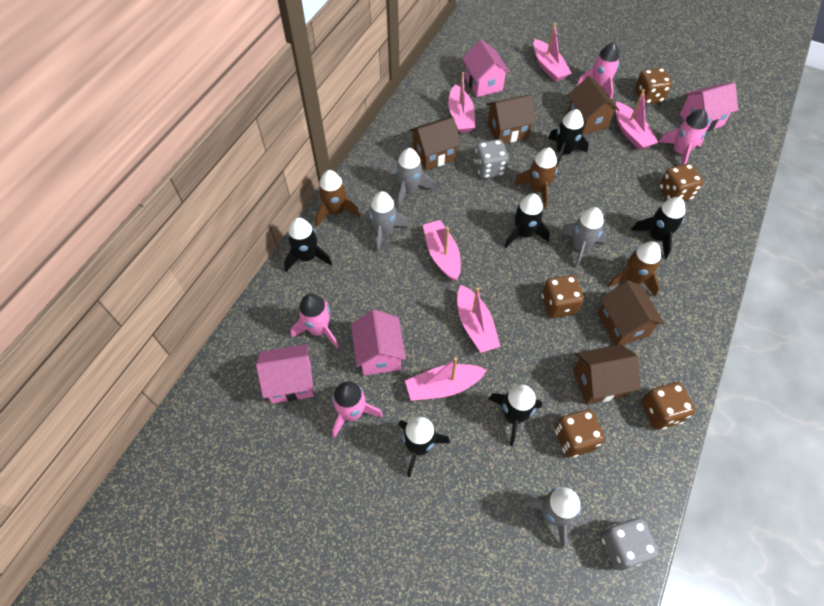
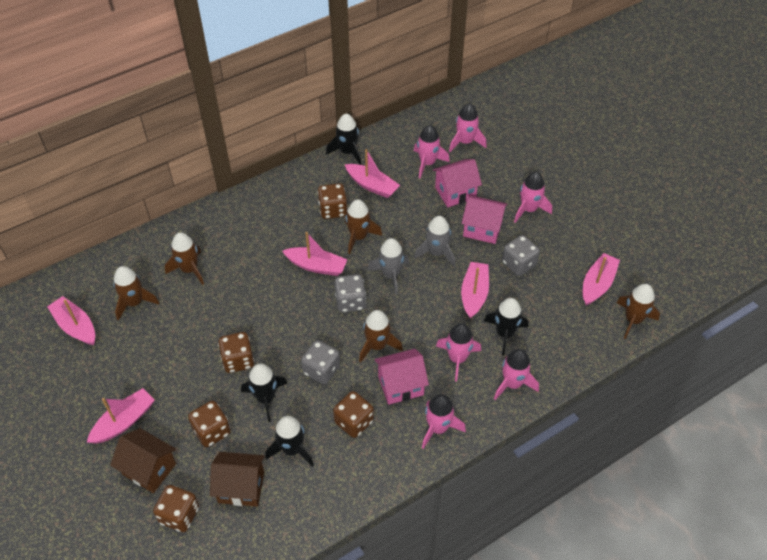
black rocket: [284,218,332,272] [399,417,450,477] [489,385,542,446] [505,193,550,248] [548,109,589,166] [631,197,685,259] = 6 -> [241,364,288,422] [265,416,314,466] [326,114,361,165] [484,298,528,356] = 4
brown house: [409,117,461,170] [487,94,536,144] [567,76,620,135] [573,344,640,405] [598,280,665,345] = 5 -> [110,428,176,493] [210,452,265,507] = 2
brown rocket: [316,170,360,227] [514,148,558,209] [608,241,661,297] = 3 -> [114,266,159,321] [165,232,204,285] [345,199,382,254] [359,310,403,363] [617,284,660,339] = 5
grey dice: [474,139,509,179] [601,518,659,570] = 2 -> [301,340,340,384] [334,274,366,312] [502,235,540,276] = 3
grey rocket: [365,191,409,253] [395,148,434,208] [520,487,581,549] [559,207,607,268] = 4 -> [368,238,409,295] [414,216,455,266] = 2
pink house: [256,344,314,404] [351,310,406,375] [462,39,510,97] [680,83,738,131] = 4 -> [375,349,429,405] [433,159,482,207] [462,195,508,244] = 3
pink rocket: [291,293,339,348] [332,381,383,438] [577,42,619,99] [659,109,708,165] = 4 -> [414,125,450,178] [422,394,466,449] [436,323,481,381] [449,103,487,152] [494,349,539,400] [514,172,552,223] = 6

